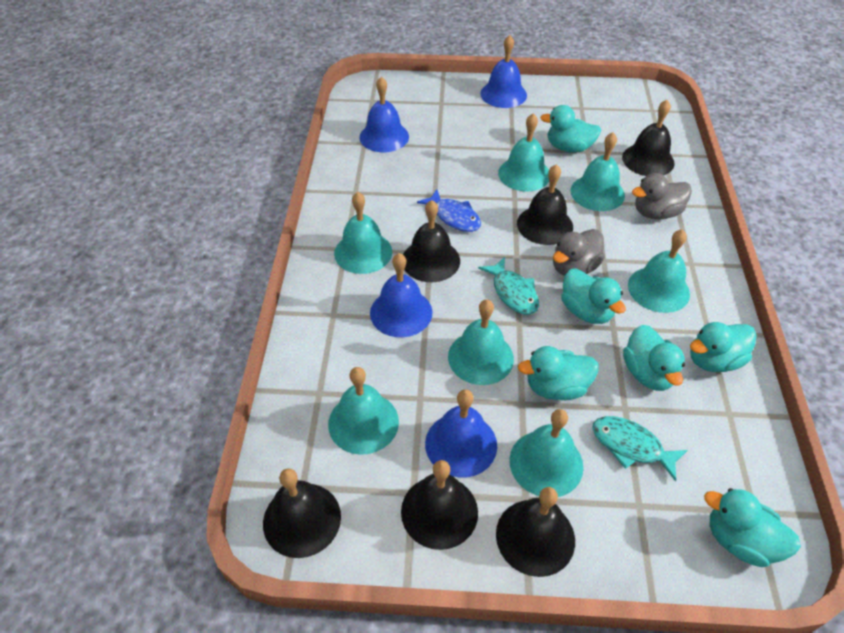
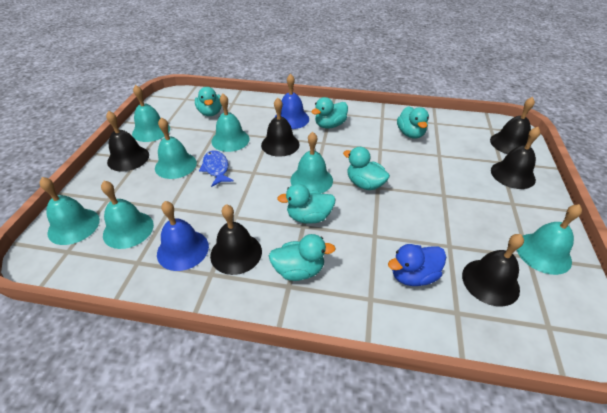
blue bell: [359,77,409,152] [370,253,432,337] [425,389,497,478] [480,35,527,108] = 4 -> [157,201,209,271] [275,74,309,129] = 2
blue duck: none = 0 -> [388,244,446,286] = 1
grey duck: [553,229,605,276] [632,173,692,219] = 2 -> none = 0
turquoise fish: [478,257,539,315] [592,416,688,482] = 2 -> none = 0

